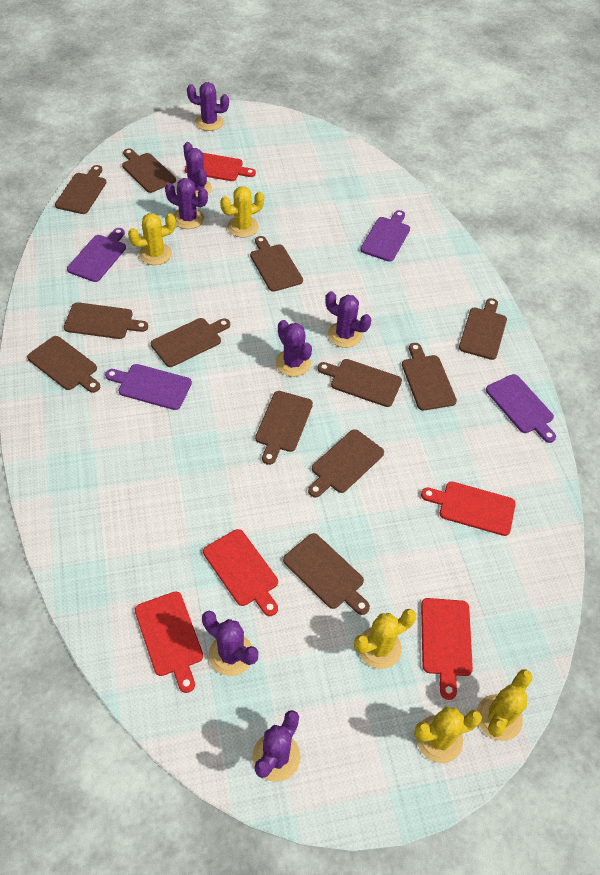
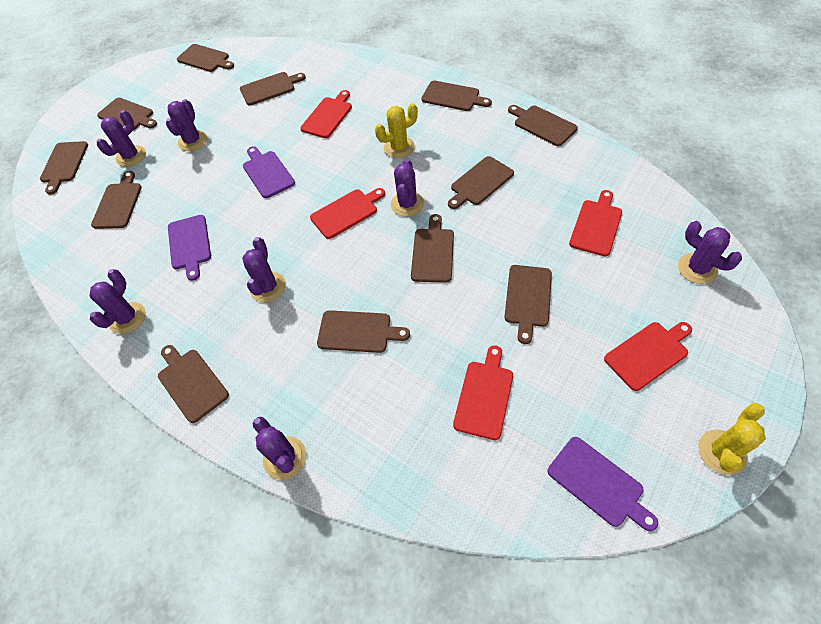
purple cutting board: [67,228,126,282] [105,364,192,410] [360,210,410,262] [486,374,556,443] = 4 -> [168,215,211,281] [243,146,295,198] [548,437,658,531] = 3
yellow cactus: [128,213,176,265] [220,186,264,238] [354,609,416,669] [414,707,482,763] [477,669,533,741] = 5 -> [375,103,418,158] [698,403,766,475] = 2

